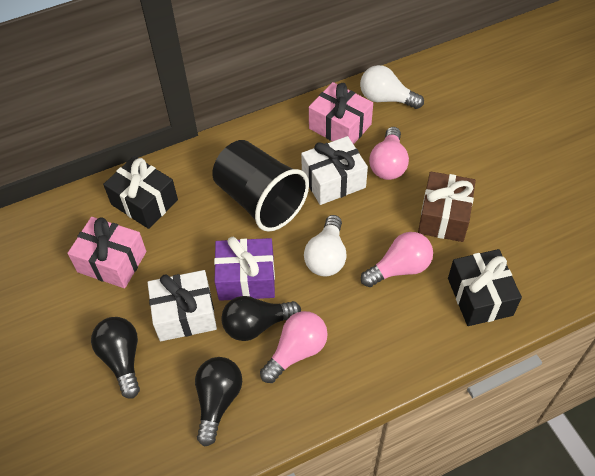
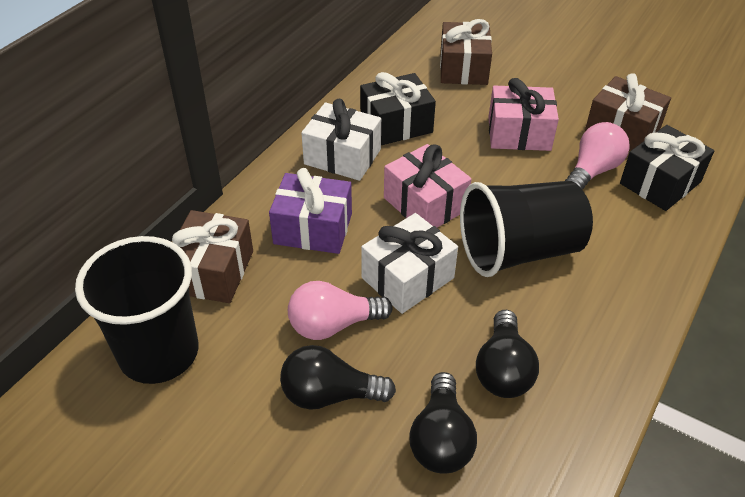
black cup: [212,140,309,232] = 1 -> [75,236,199,384] [460,181,593,277] = 2
brown gift: [418,171,476,242] = 1 -> [172,210,253,303] [440,19,492,85] [585,73,671,151] = 3
pink light bulb: [260,311,328,383] [361,232,433,287] [369,127,409,180] = 3 -> [288,281,393,340] [565,122,630,189] = 2
white light bulb: [304,215,347,277] [360,65,424,109] = 2 -> none = 0

